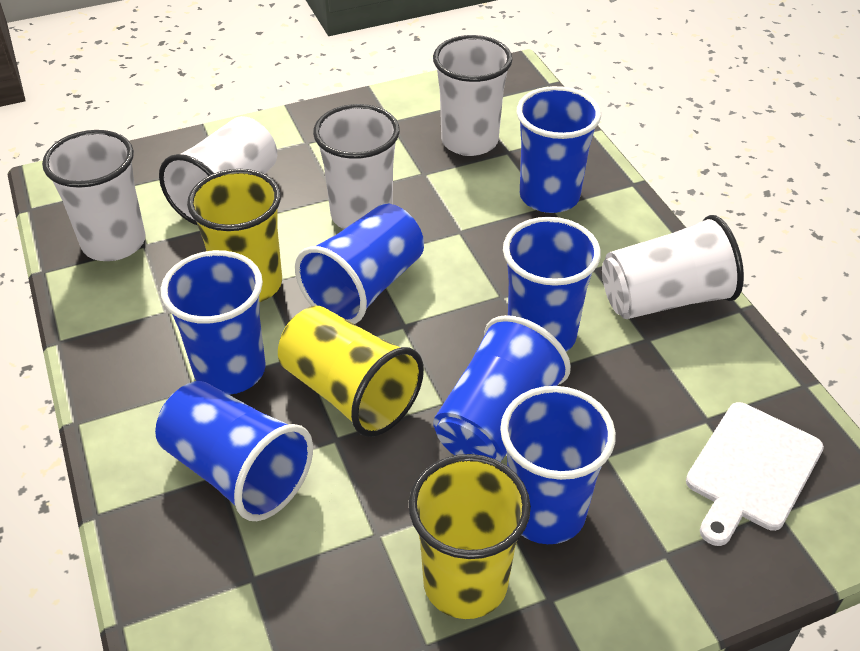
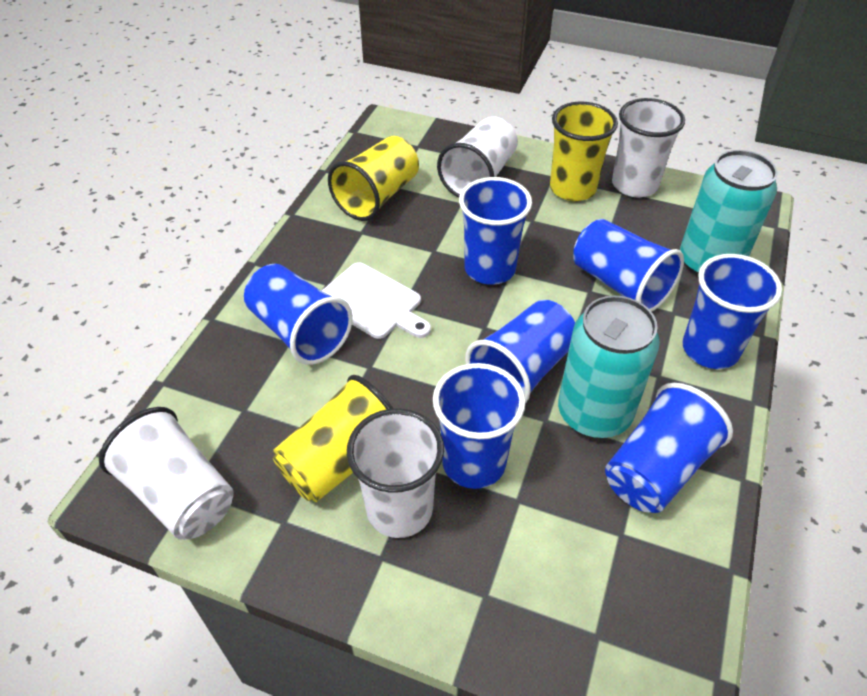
turquoise can: none = 0 -> [558,295,660,438] [680,150,778,276] = 2
white cup: [42,130,146,261] [159,116,277,226] [313,104,400,229] [433,35,513,156] [602,215,744,319] = 5 -> [99,407,234,540] [347,408,444,538] [437,116,518,197] [612,98,685,197] = 4

